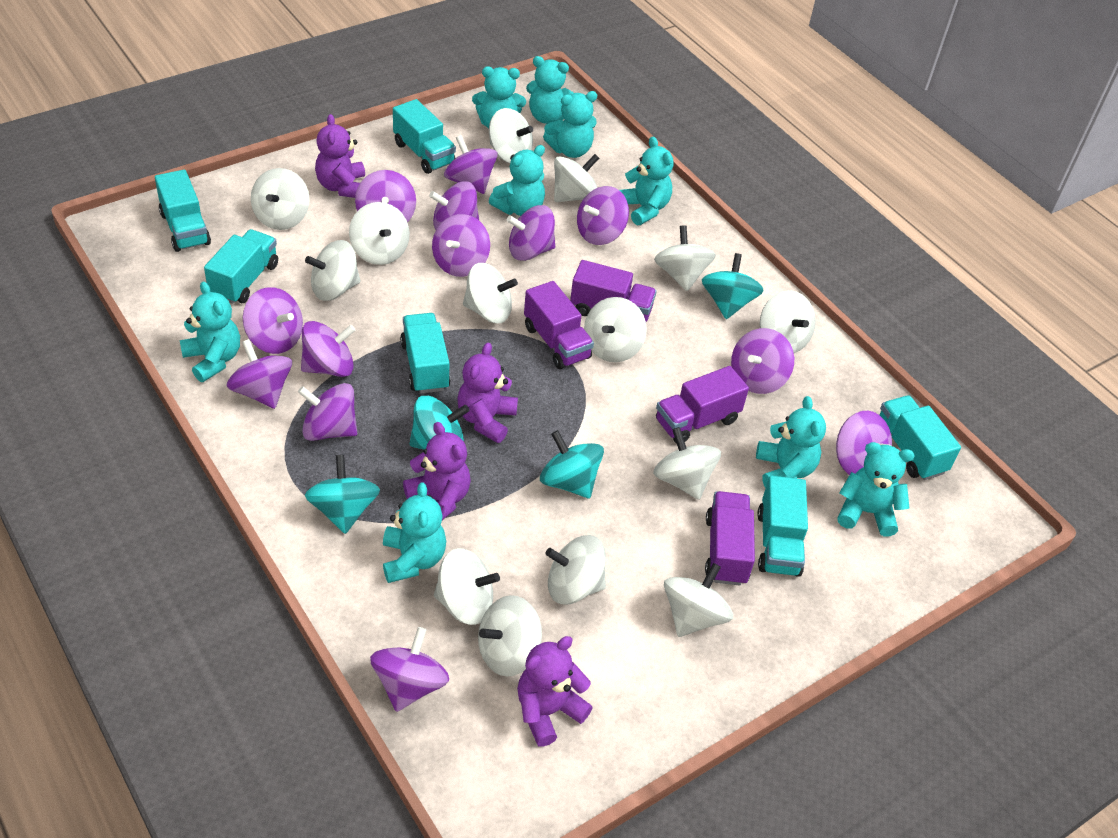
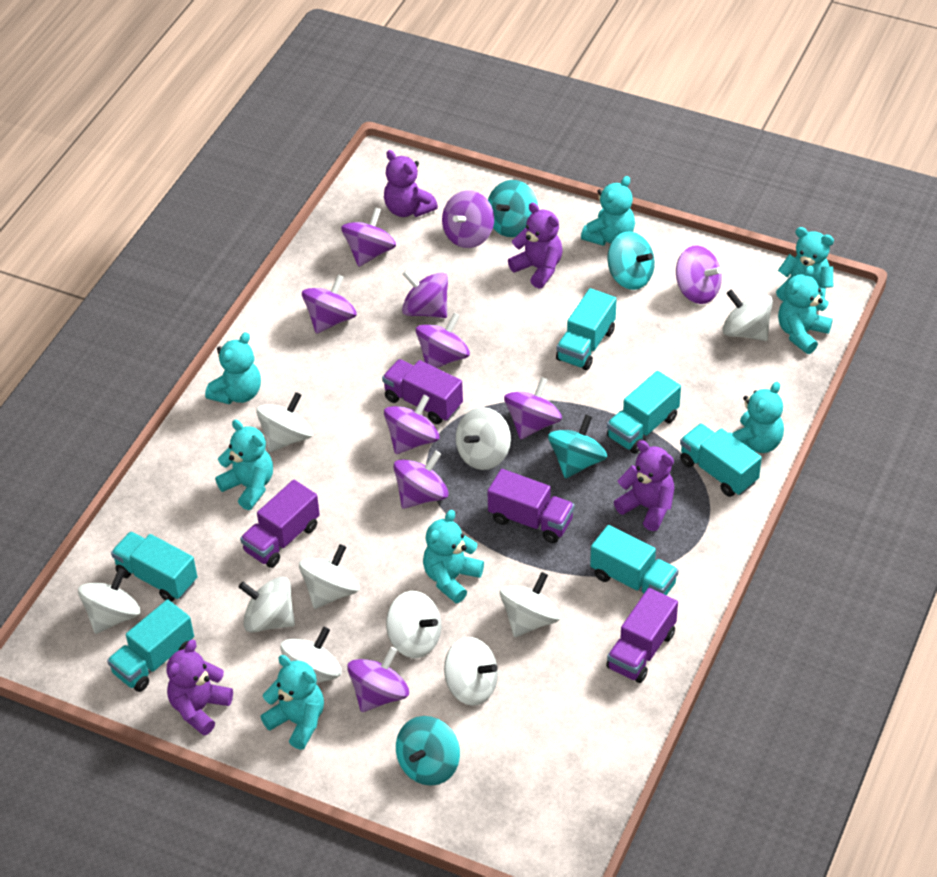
purple spinning top: [226,339,292,409] [243,287,303,354] [298,383,357,441] [301,321,355,377] [355,170,416,222] [370,627,449,712] [429,182,479,230] [432,214,490,277] [444,135,498,194] [507,205,555,261] [577,186,629,245] [731,328,794,394] [836,411,892,475] = 13 -> [302,274,357,334] [341,207,396,267] [347,647,409,712] [384,395,439,454] [393,451,448,509] [402,270,448,318] [416,313,470,368] [442,190,494,248] [504,377,562,440] [676,245,722,304] = 10
turquoise teddy bear: [180,281,240,382] [383,482,446,583] [472,66,526,129] [489,145,545,216] [526,56,574,124] [543,91,597,158] [620,137,674,225] [756,396,826,488] [837,442,915,537] = 9 -> [205,332,261,404] [215,419,273,510] [261,655,324,750] [423,510,484,603] [581,176,635,246] [728,382,784,453] [776,227,834,311] [778,266,833,354] = 8
white spinning top: [251,168,310,230] [305,240,360,301] [349,202,410,265] [434,548,500,625] [463,263,518,323] [478,595,542,677] [489,108,533,163] [546,535,606,605] [554,154,599,202] [584,297,647,362] [653,427,721,499] [654,225,716,291] [664,563,733,637] [760,290,816,353] = 14 -> [78,568,141,634] [239,577,295,633] [256,392,313,452] [280,627,342,684] [299,544,360,609] [386,591,441,658] [444,637,498,706] [456,407,511,470] [500,572,561,637] [723,289,773,341] = 10

